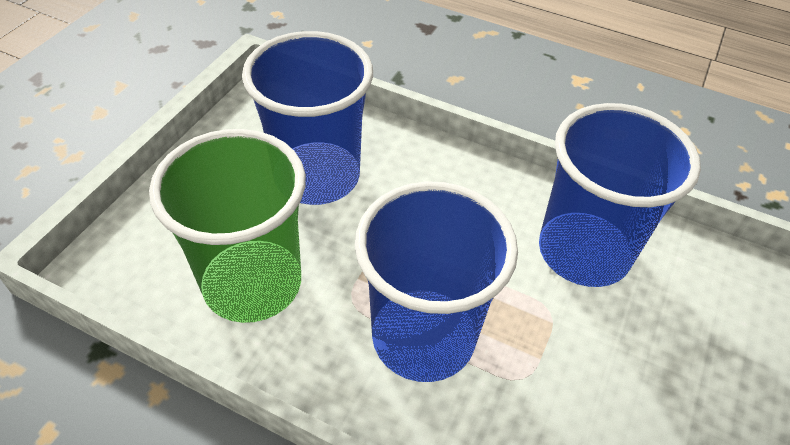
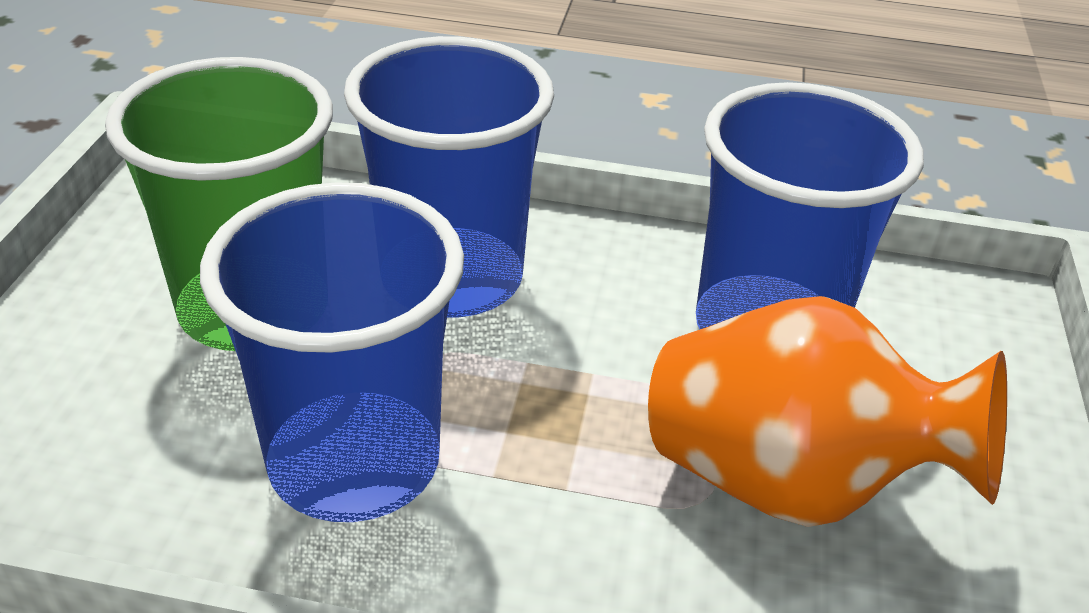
orange vase: none = 0 -> [648,296,1007,527] = 1

